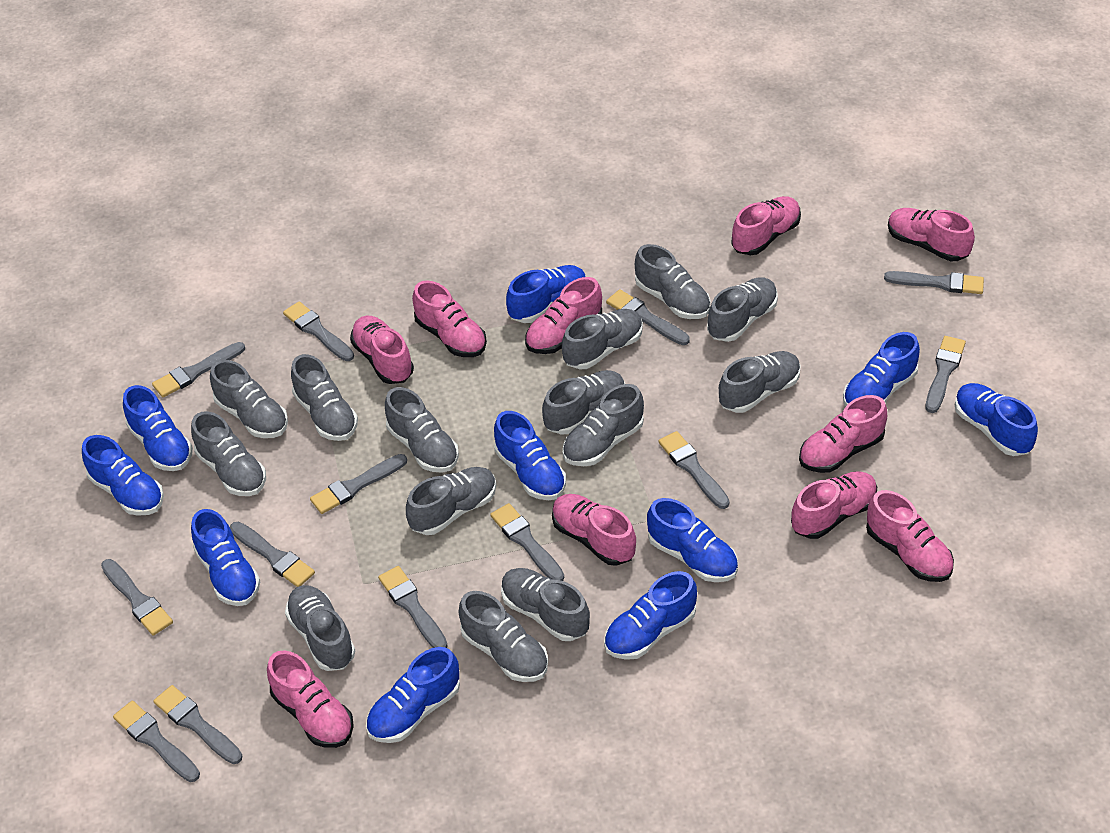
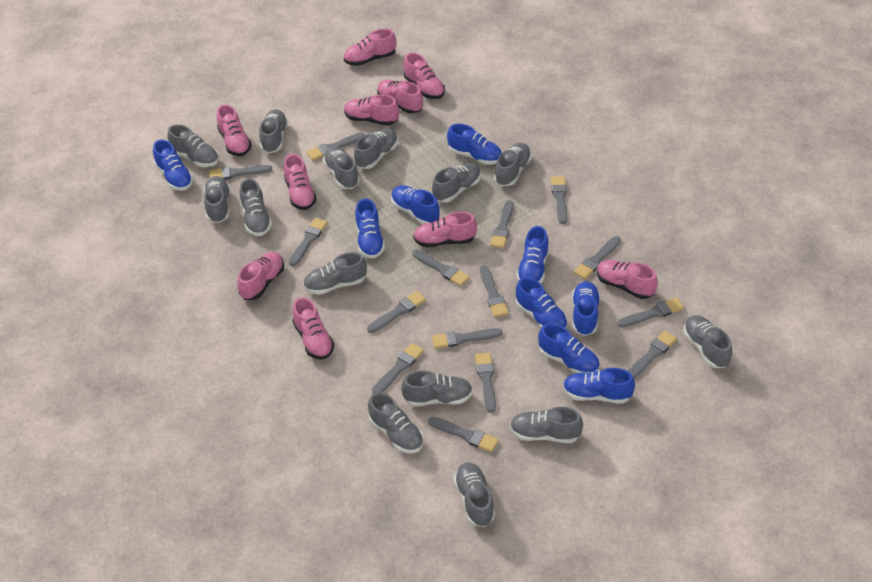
blue shoe: [82,435,164,516] [123,385,193,471] [191,509,260,606] [366,647,460,743] [494,411,566,500] [506,265,586,323] [604,571,697,660] [647,498,738,582] [843,332,920,407] [955,383,1038,456] = 10 -> [153,139,193,191] [355,198,385,259] [391,185,440,224] [447,124,502,165] [516,277,568,329] [517,226,549,283] [538,324,600,373] [563,368,635,404] [572,281,600,336] = 9
grey brush: [101,559,173,636] [113,700,200,782] [152,342,245,397] [153,685,242,764] [230,522,315,587] [283,301,354,361] [310,454,407,514] [378,566,448,648] [490,503,564,581] [606,289,689,345] [658,431,730,509] [884,271,984,294] [926,336,966,413] = 13 -> [209,165,272,180] [289,218,327,266] [306,133,364,161] [367,291,426,333] [372,343,424,393] [413,250,470,286] [428,417,499,452] [432,328,502,349] [475,353,496,413] [480,265,508,317] [490,200,513,248] [551,176,567,224] [573,236,621,279] [617,297,684,328] [628,331,677,378] = 15

